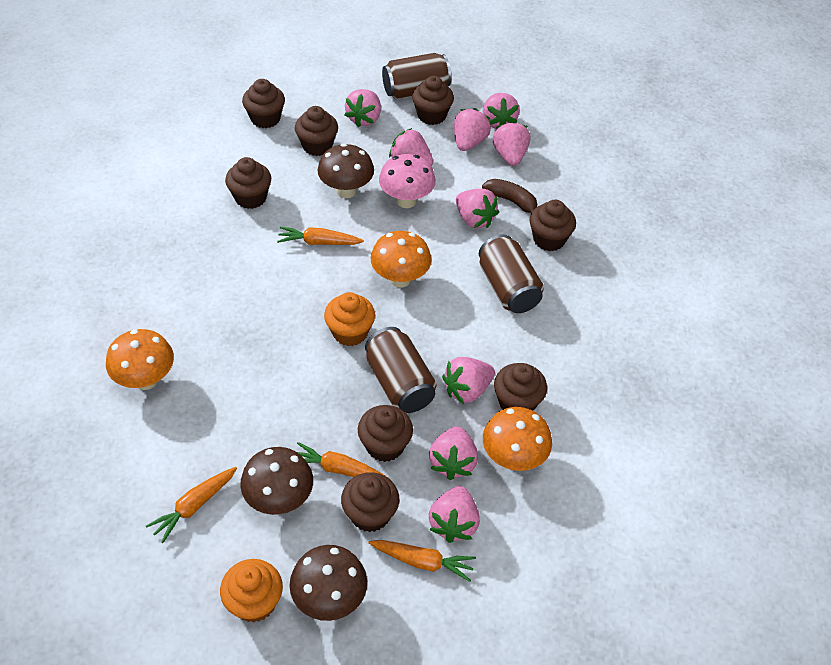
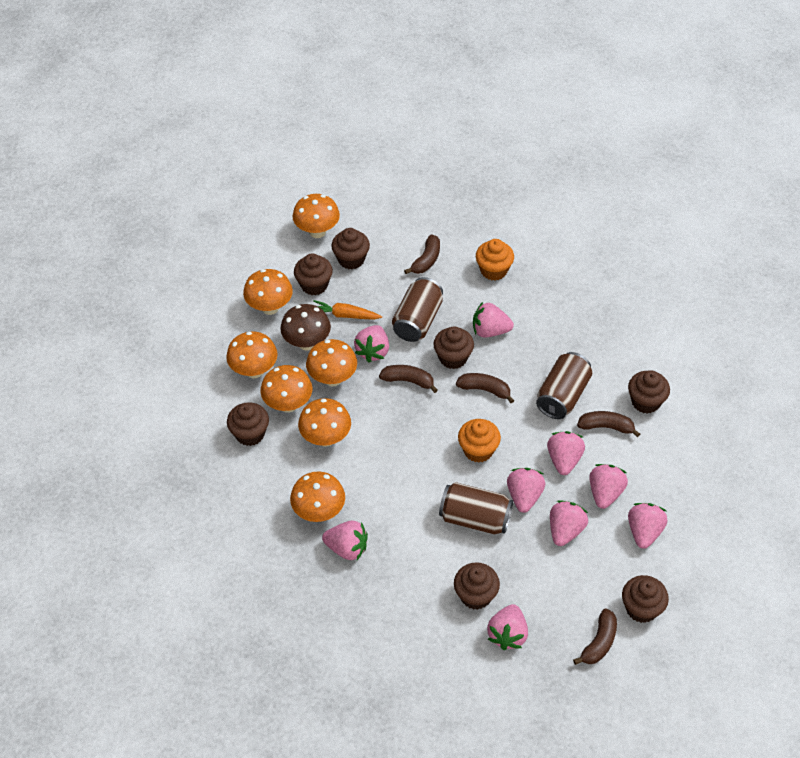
brown banana: [482,179,537,213] = 1 -> [379,365,438,393] [404,234,440,274] [456,373,514,403] [573,608,617,665] [577,411,640,437] = 5
brown cupcake: [225,157,271,209] [242,79,285,128] [295,106,338,156] [341,472,399,532] [358,405,413,462] [412,76,454,125] [494,363,547,411] [529,200,576,251] = 8 -> [227,402,269,446] [294,253,333,295] [331,228,370,269] [433,326,474,369] [454,562,500,610] [622,575,669,623] [628,371,670,414] = 7
brown mushroom: [240,447,313,515] [290,545,367,621] [318,143,374,198] = 3 -> [280,304,331,350] = 1
orange carrot: [146,467,237,543] [277,226,364,245] [297,442,390,479] [369,540,476,582] = 4 -> [313,300,382,320] = 1
orange mushroom: [106,329,174,390] [371,231,432,288] [483,407,552,471] = 3 -> [226,331,278,378] [243,269,293,315] [260,365,312,413] [290,471,345,522] [293,194,340,238] [298,398,351,447] [306,339,357,386] = 7
pink mushroom: [379,154,436,208] = 1 -> none = 0

